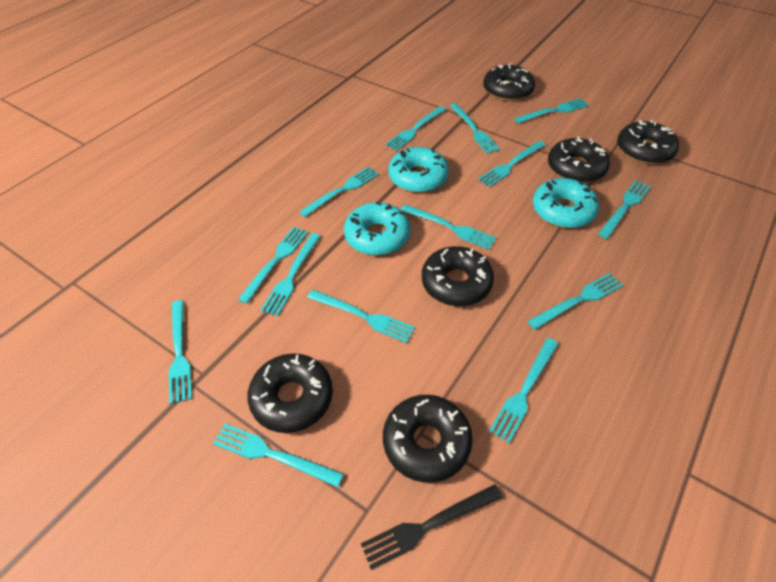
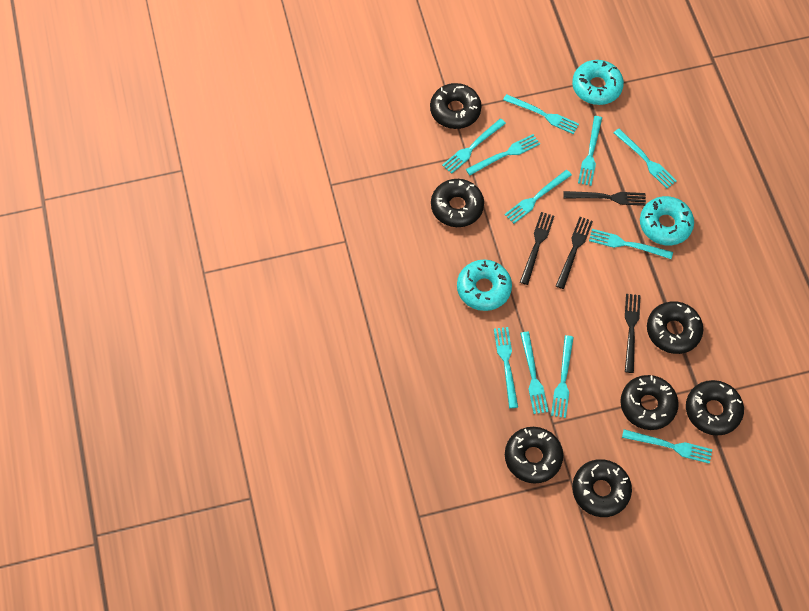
black donut: [248,353,333,433] [383,395,473,483] [422,246,494,306] [483,63,535,101] [548,137,610,183] [617,120,679,164] = 6 -> [430,83,482,129] [431,179,484,227] [505,427,563,484] [572,459,632,517] [620,375,679,430] [647,301,704,354] [686,380,744,436] = 7
black fork: [361,484,503,569] = 1 -> [520,212,554,285] [556,217,593,289] [563,191,646,206] [625,294,641,373] = 4
turquoise fork: [169,300,192,404] [213,424,344,487] [238,227,308,303] [260,233,321,316] [299,167,379,217] [307,290,415,343] [386,106,446,151] [401,204,496,249] [450,103,500,154] [478,141,546,187] [489,338,558,443] [514,98,589,123] [527,273,623,330] [598,180,651,239] = 14 -> [442,119,506,174] [466,134,540,175] [494,327,518,408] [503,94,579,134] [504,170,572,224] [520,332,548,414] [551,335,574,418] [578,116,602,186] [589,229,673,259] [614,129,677,189] [622,429,712,464] = 11

